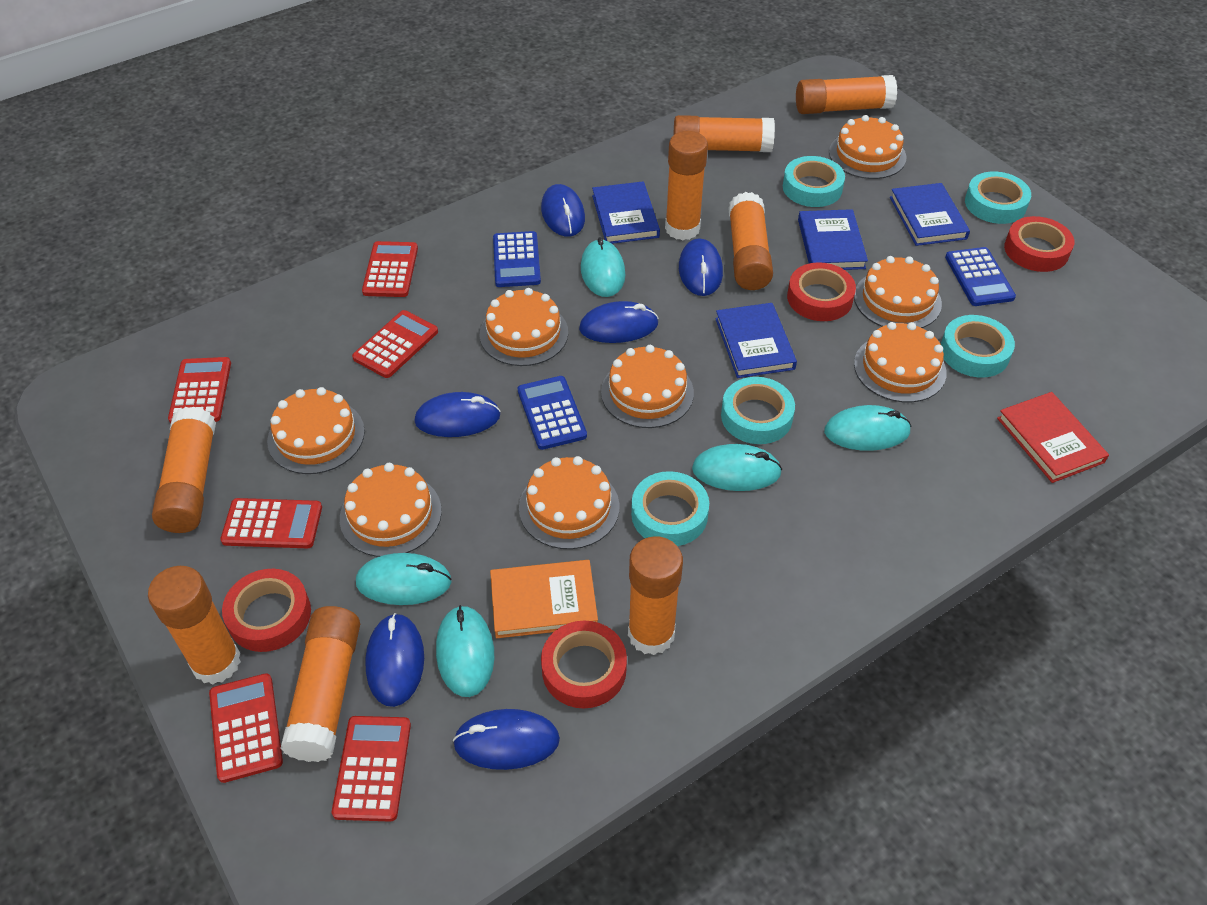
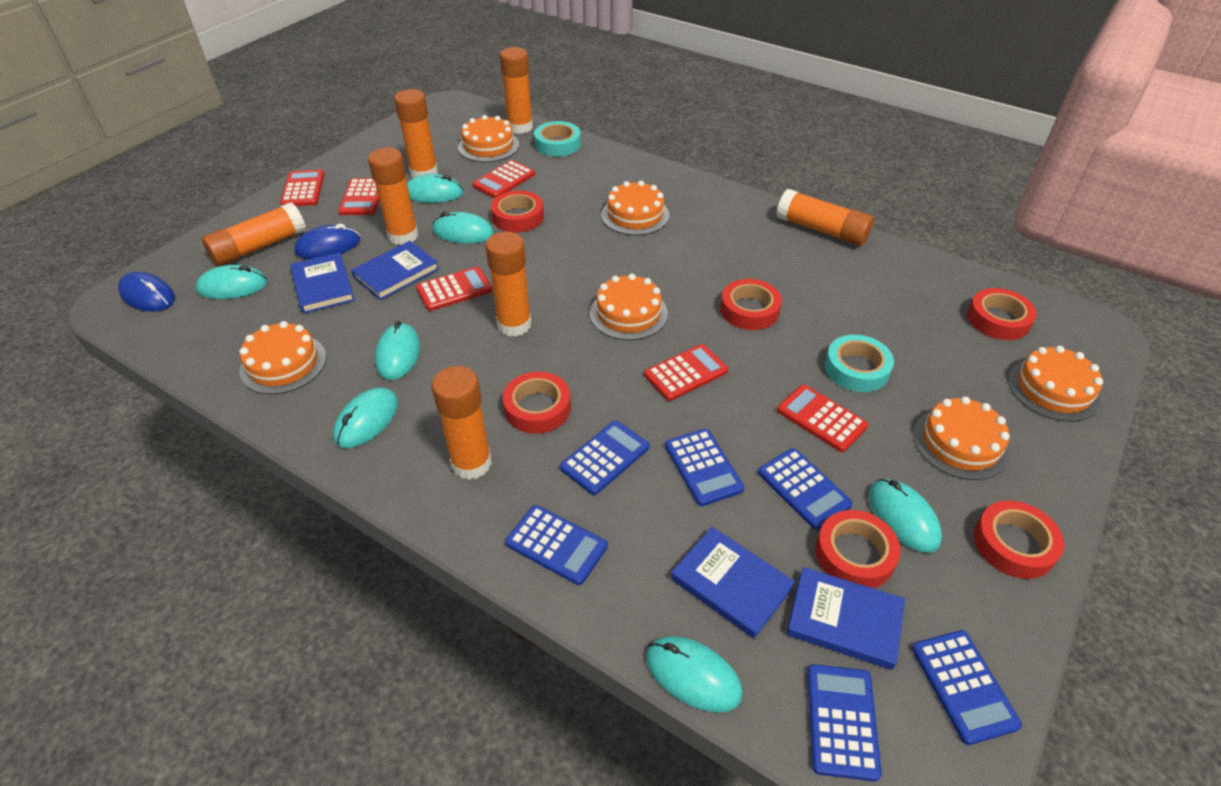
blue calculator: [493,231,541,287] [518,376,587,450] [945,247,1016,306] = 3 -> [505,505,608,585] [560,420,649,495] [665,429,744,506] [758,448,853,530] [807,664,882,781] [912,630,1022,745] = 6
blue mouse: [365,613,424,707] [414,392,501,437] [453,709,560,770] [541,184,585,237] [579,301,659,343] [679,238,723,296] = 6 -> [118,272,175,312] [294,224,360,259] = 2
orange book: [490,560,598,638] = 1 -> none = 0
orange cake: [267,387,365,474] [340,463,442,557] [480,288,568,366] [519,456,620,549] [601,345,694,428] [829,115,906,179] [854,256,942,328] [854,322,947,402] = 8 -> [239,321,326,394] [458,115,519,162] [590,274,668,340] [601,181,669,235] [913,396,1010,480] [1008,346,1103,422] = 6
orange glue stick: [148,566,241,684] [152,407,216,533] [280,606,360,762] [628,536,683,655] [665,131,708,240] [673,115,775,152] [728,192,773,290] [796,75,897,114] = 8 -> [202,202,306,267] [368,147,419,245] [394,89,438,178] [432,366,492,480] [485,232,531,337] [500,47,533,134] [777,189,874,246] = 7
red book: [997,392,1109,483] = 1 -> none = 0
red tape: [222,569,311,652] [541,621,627,708] [787,262,856,321] [1004,216,1074,272] = 4 -> [491,190,544,232] [503,372,571,434] [720,279,782,330] [815,510,901,588] [967,288,1037,340] [974,500,1064,579] = 6
turquoise mouse: [356,553,452,605] [436,605,494,697] [581,237,625,297] [692,444,782,491] [824,405,911,451] = 5 -> [196,265,268,299] [333,387,398,448] [375,321,420,380] [407,174,463,203] [432,212,494,244] [646,636,743,713] [869,479,942,553] = 7
turquoise tape: [631,471,709,546] [721,377,795,444] [783,156,845,207] [941,315,1015,378] [965,171,1031,224] = 5 -> [534,121,581,157] [825,335,894,392] = 2

